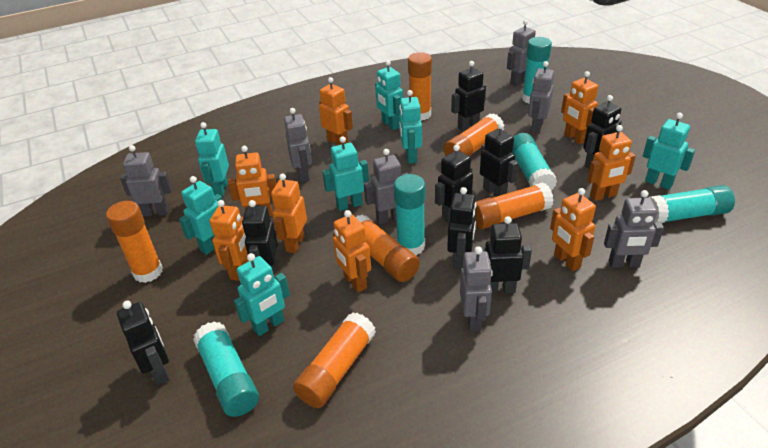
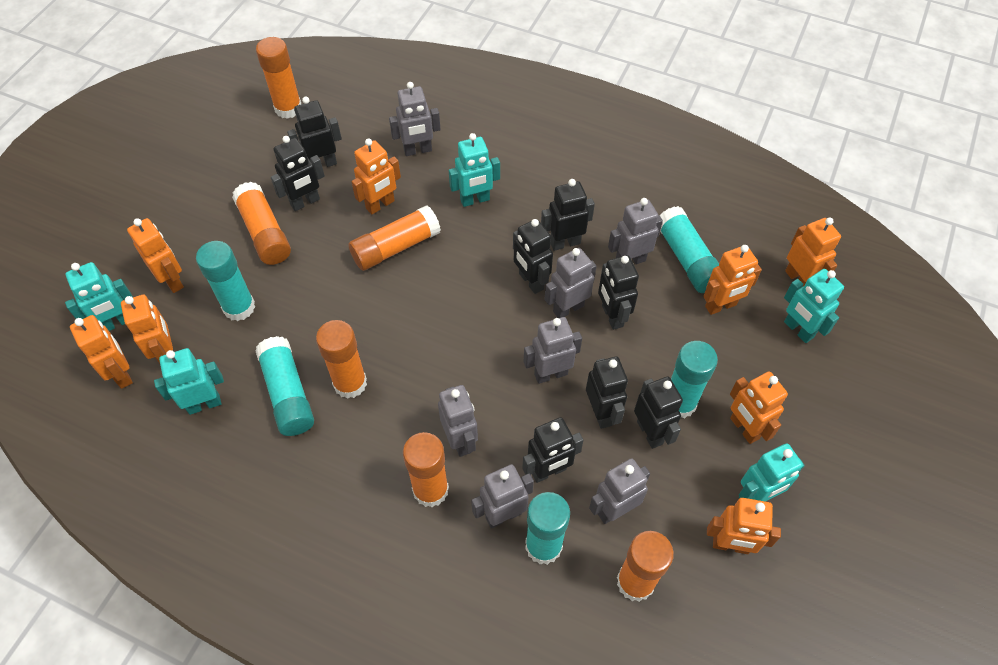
turquoise robot: [179,176,223,255] [195,122,229,197] [234,253,290,336] [322,136,369,211] [375,60,403,130] [399,90,422,164] [643,113,695,190] = 7 -> [65,262,133,331] [154,348,224,415] [449,133,500,207] [739,443,805,501] [784,269,844,343] = 5

